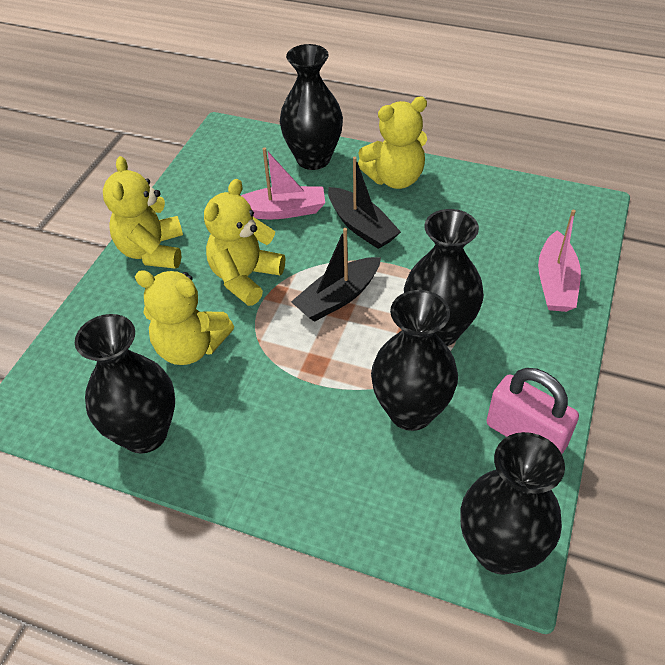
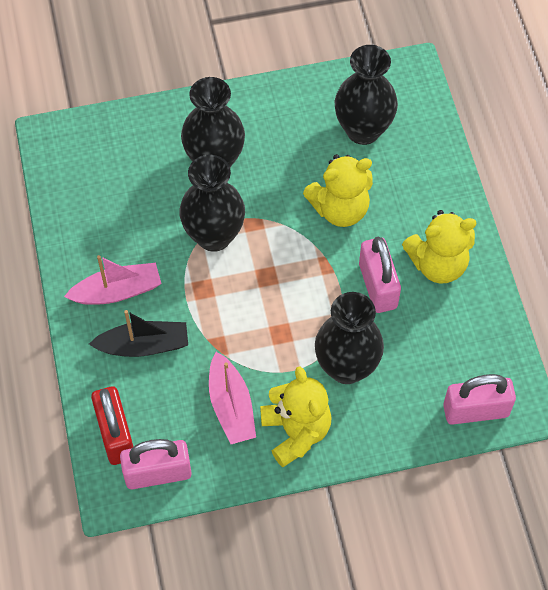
black boat: [291,228,381,322] [328,157,401,249] = 2 -> [89,310,188,357] = 1
black vase: [75,314,175,454] [280,44,343,170] [371,290,458,431] [404,209,484,346] [461,432,565,575] = 5 -> [179,155,245,252] [181,77,245,167] [315,292,384,384] [335,45,398,145] = 4
pink padlock: [486,368,579,454] = 1 -> [120,439,192,489] [359,237,401,313] [443,374,516,425] = 3
red padlock: none = 0 -> [91,386,133,465] = 1
yellow teddy bear: [103,156,183,269] [135,270,234,365] [204,179,285,306] [358,96,427,189] = 4 -> [260,366,332,467] [303,154,373,227] [402,210,476,284] = 3

